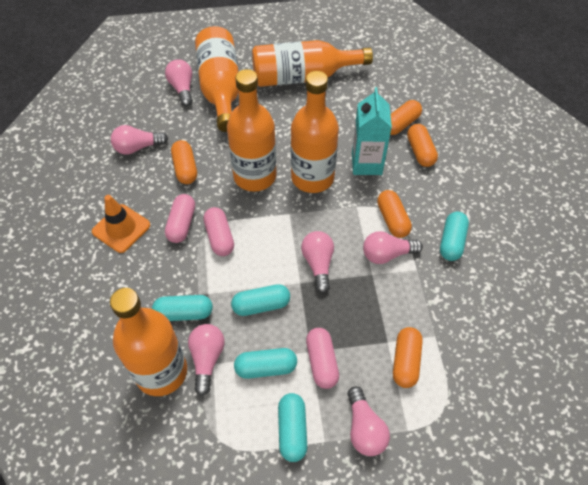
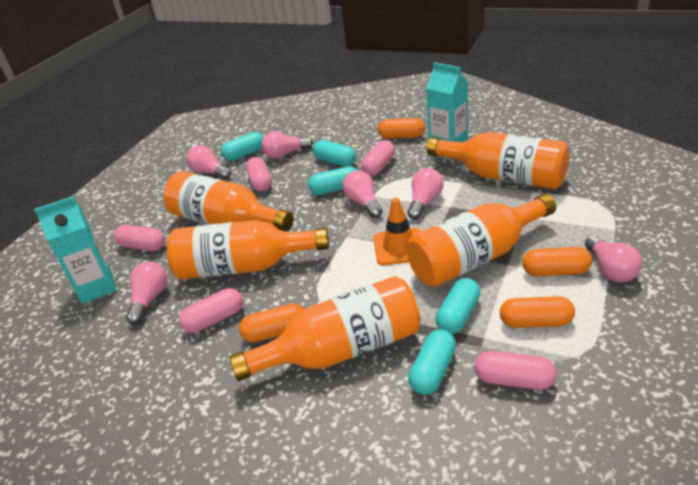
orange capsule: [171,140,197,184] [377,190,412,238] [390,100,422,135] [393,327,423,388] [407,124,438,167] = 5 -> [239,304,304,343] [378,118,425,139] [500,296,575,328] [522,247,592,276] = 4
pink capsule: [165,194,195,243] [203,207,234,256] [306,328,339,389] = 3 -> [114,225,165,251] [179,288,243,333] [246,157,272,192] [362,140,395,176] [474,351,557,390] = 5
turquoise carton: [352,87,392,175] = 1 -> [34,196,116,304] [426,62,468,142] = 2

